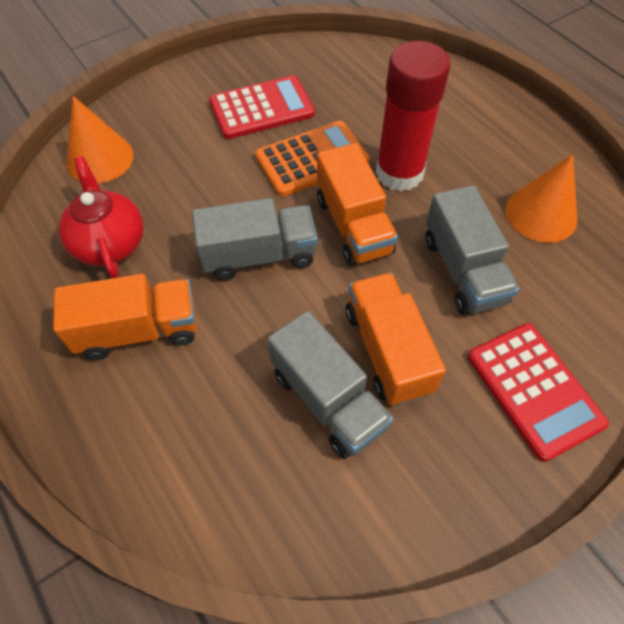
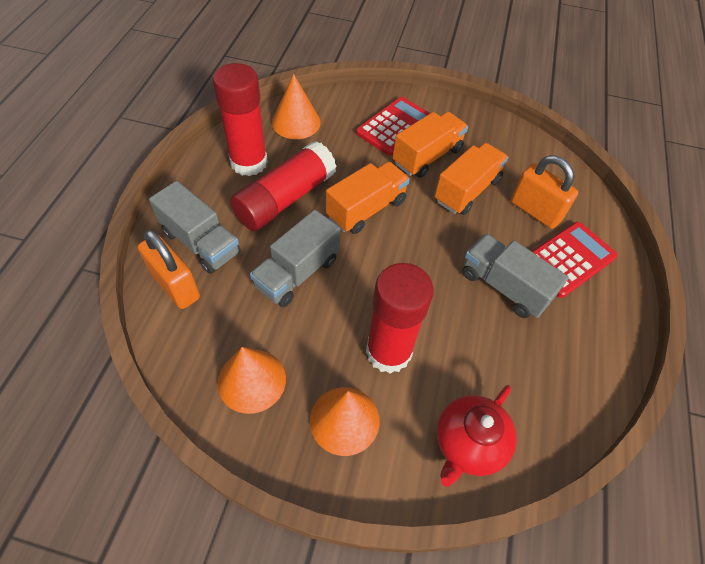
orange calculator: [255,121,370,196] = 1 -> none = 0
orange cone: [66,96,134,183] [506,154,577,243] = 2 -> [218,347,286,414] [272,74,321,139] [310,387,380,456] = 3
orange padlock: none = 0 -> [138,230,200,309] [511,155,578,229] = 2
red glue stick: [376,41,451,192] = 1 -> [213,63,268,176] [230,141,337,231] [366,263,434,374] = 3

